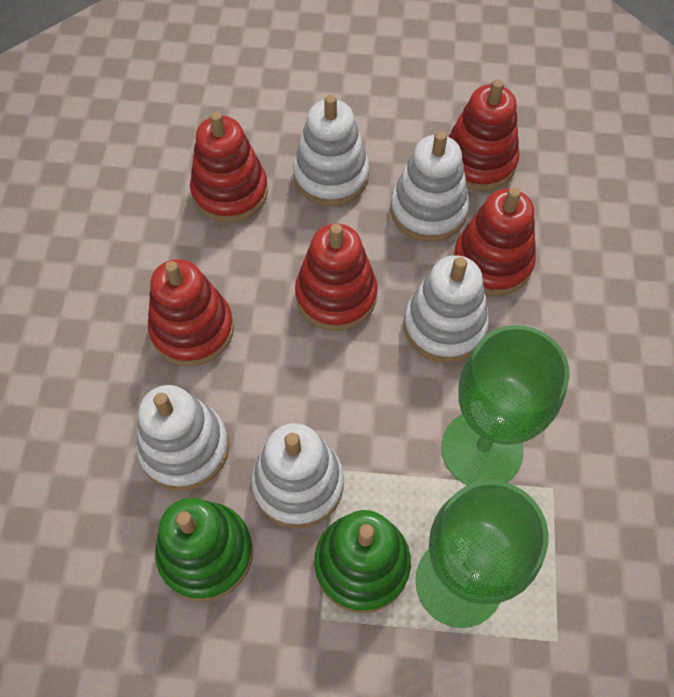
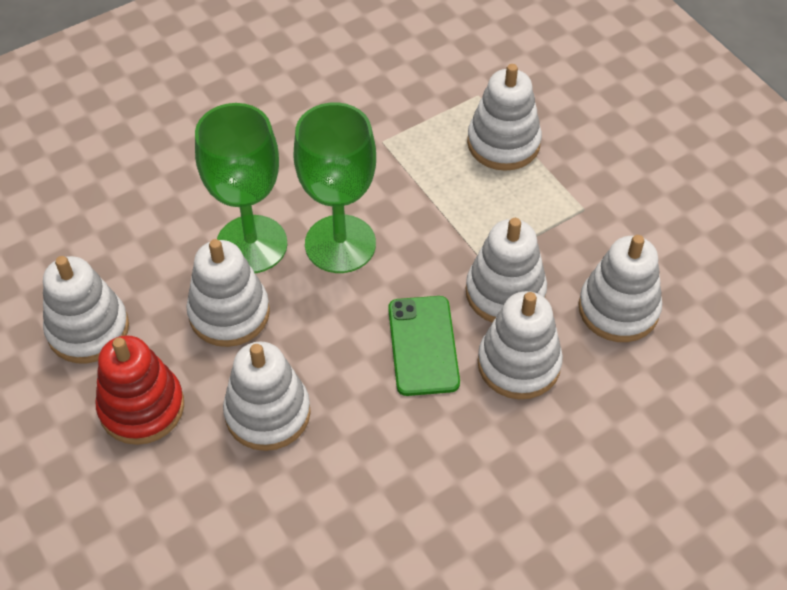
green phone: none = 0 -> [388,296,460,396] = 1
green stacking toy: [155,498,253,601] [314,510,411,614] = 2 -> none = 0
red stacking toy: [148,259,234,366] [190,112,268,223] [295,223,378,331] [448,79,519,191] [453,187,536,296] = 5 -> [96,336,184,445] = 1
white stacking toy: [137,385,229,491] [251,423,344,528] [293,95,369,206] [390,131,469,242] [403,255,489,363] = 5 -> [43,256,129,363] [186,239,270,347] [223,341,311,451] [466,218,547,323] [467,64,542,171] [477,291,563,399] [578,235,662,342] = 7

